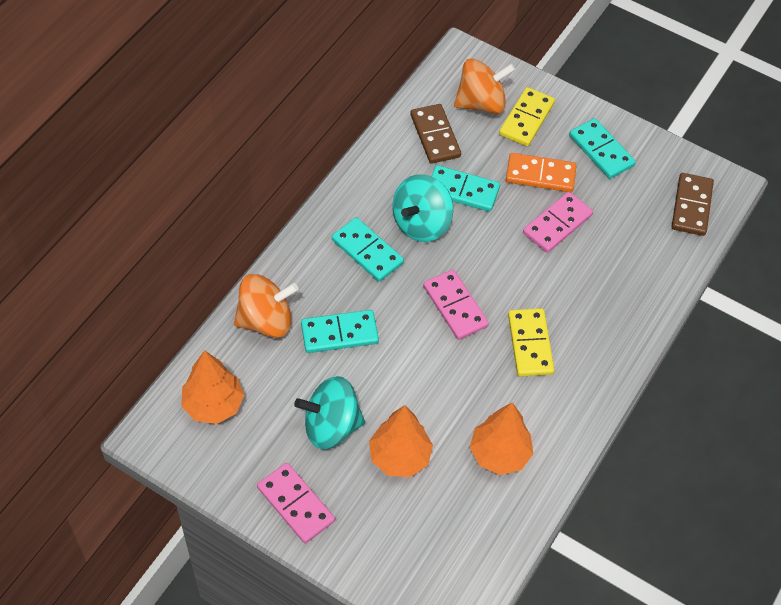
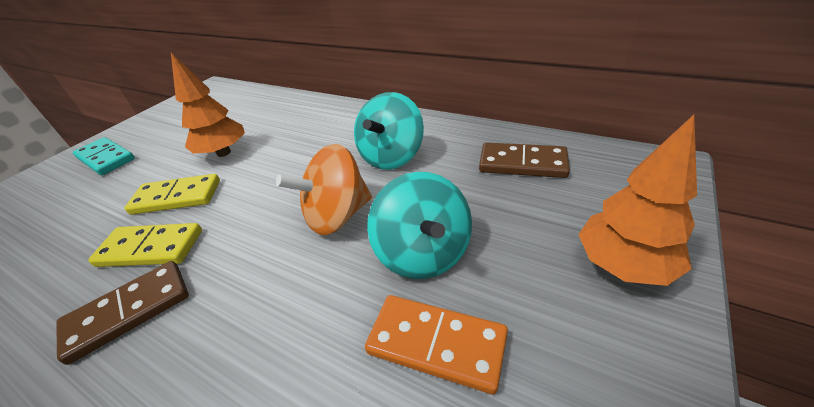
orange spinning top: [234,274,298,338] [454,58,516,114] = 2 -> [276,144,372,235] = 1
orange tree: [182,350,244,424] [369,405,433,477] [470,402,533,475] = 3 -> [171,52,245,157] [578,115,697,286] = 2
pink domino: [257,463,335,543] [423,270,489,340] [523,192,593,253] = 3 -> none = 0
turquoise domino: [301,310,379,353] [332,217,404,282] [431,165,500,212] [569,118,636,179] = 4 -> [73,137,135,175] = 1

